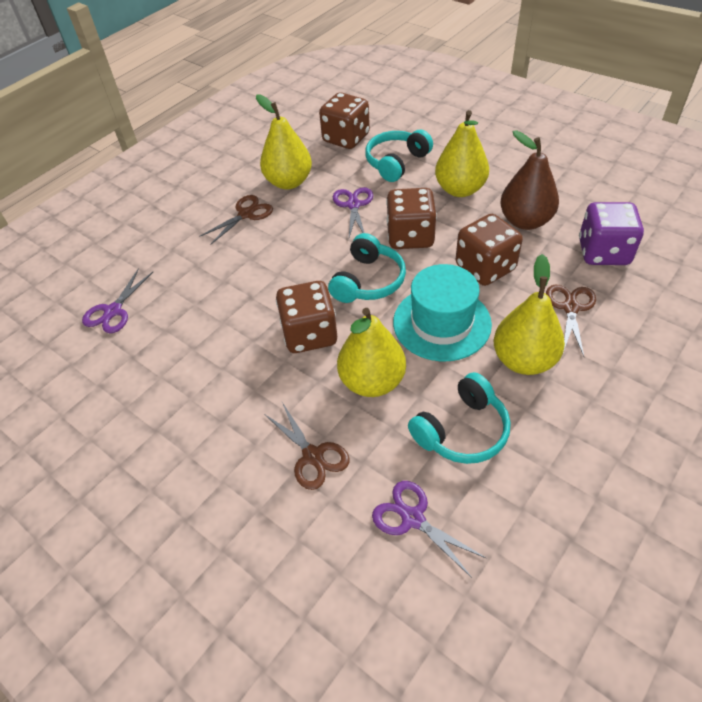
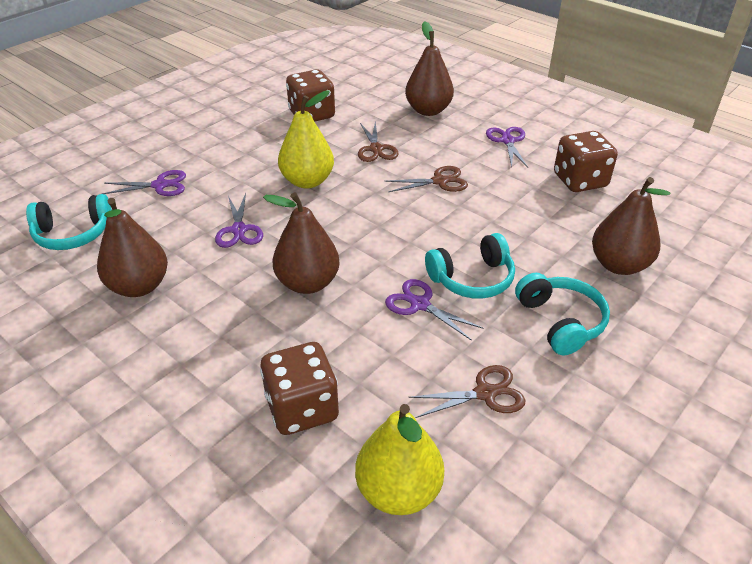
brown dice: [276,281,337,353] [319,92,370,149] [386,188,437,249] [456,214,523,286] = 4 -> [260,342,339,435] [286,69,335,122] [554,131,618,192] = 3
brown pear: [500,130,559,230] = 1 -> [97,198,168,297] [263,192,340,294] [405,21,454,116] [592,177,671,275] = 4
purple dice: [579,202,644,265] = 1 -> none = 0
purple scissors: [82,268,153,333] [333,187,373,237] [372,481,487,578] = 3 -> [102,170,186,196] [215,193,263,248] [385,279,484,341] [486,127,528,168] = 4
turquoise hat: [393,264,492,361] = 1 -> none = 0
yellow pear: [256,94,312,189] [337,308,406,397] [435,110,489,197] [494,254,565,375] = 4 -> [278,90,334,189] [355,404,444,515] = 2

